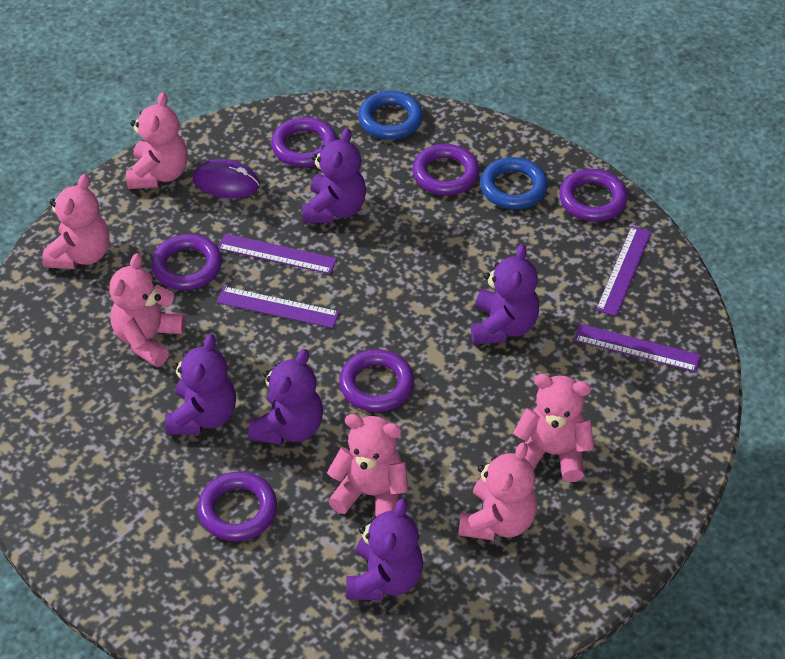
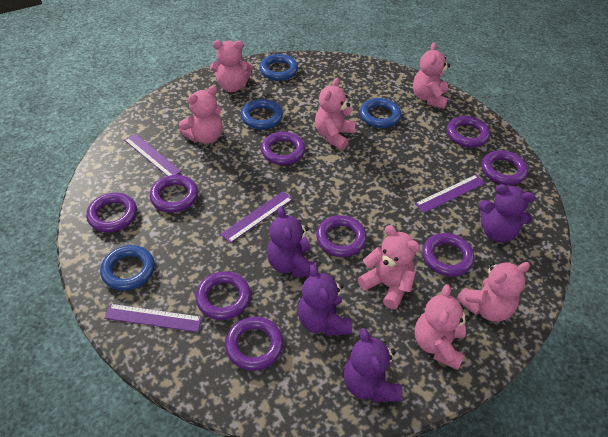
blue ring: [358,91,423,140] [480,157,548,209] = 2 -> [100,245,155,291] [241,99,283,129] [259,54,298,81] [360,98,401,128] = 4
pink teddy bear: [42,174,110,269] [109,253,185,367] [126,92,188,189] [327,414,408,517] [459,442,537,541] [513,374,594,482] = 6 -> [179,86,223,144] [210,40,253,92] [315,78,356,150] [358,225,420,309] [413,42,450,109] [415,284,470,370] [457,261,530,322] = 7
purple mouse: [193,159,260,198] = 1 -> none = 0
purple ring: [151,234,222,290] [198,471,277,541] [271,117,337,167] [339,349,414,412] [412,144,479,195] [559,169,628,222] = 6 -> [86,193,137,232] [150,175,198,213] [195,271,251,320] [225,317,283,371] [261,132,305,165] [316,215,367,257] [422,233,474,277] [447,116,490,148] [482,150,528,185] = 9
purple teddy bear: [165,334,236,435] [248,349,323,445] [302,128,366,223] [346,498,423,600] [471,244,539,344] = 5 -> [267,206,316,277] [297,265,352,336] [343,328,401,402] [478,184,535,242] = 4

